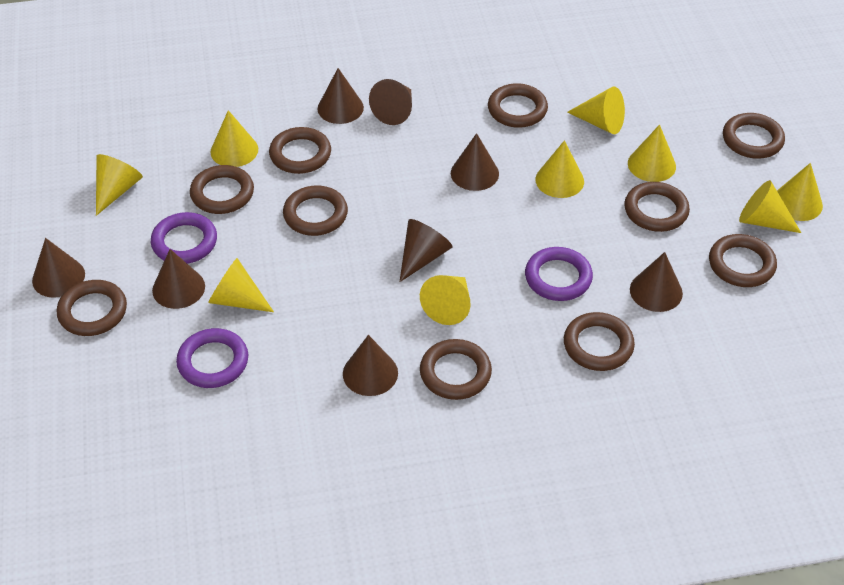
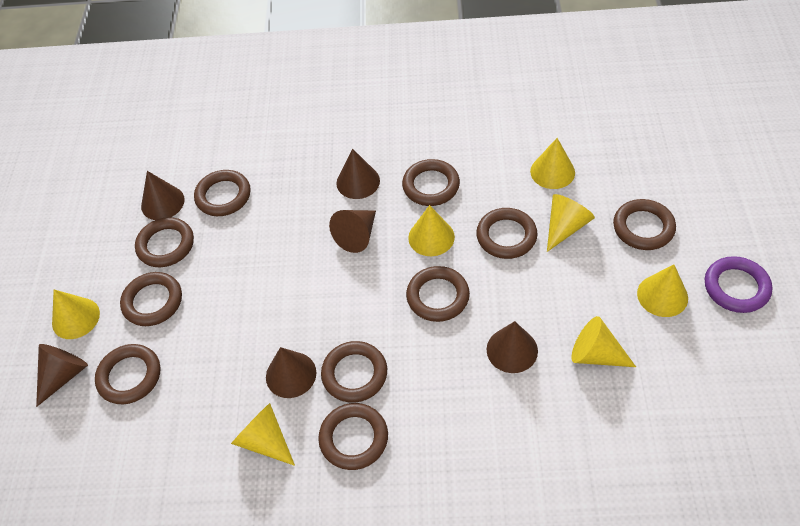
brown cone: [32,238,85,298] [152,249,205,309] [318,68,364,124] [343,335,398,396] [369,79,412,125] [400,219,452,282] [451,133,499,191] [630,252,683,312] = 8 -> [36,344,88,407] [141,171,185,220] [266,347,316,398] [329,210,376,253] [336,149,380,199] [487,321,538,373] = 6
purple ring: [151,212,217,264] [176,328,248,388] [525,247,593,301] = 3 -> [705,256,772,313] = 1
yellow cone: [96,154,143,216] [208,258,274,312] [211,110,258,167] [420,275,471,325] [535,140,584,198] [567,87,625,134] [628,125,676,182] [739,180,801,233] [777,163,823,221] = 9 -> [52,290,100,339] [231,403,295,466] [408,205,455,256] [530,138,575,189] [547,194,595,252] [571,316,636,367] [637,264,688,317] = 7

